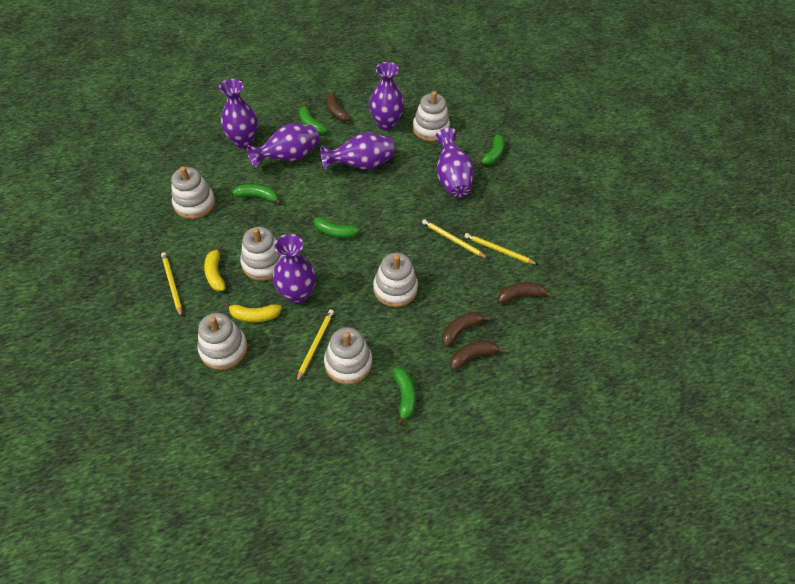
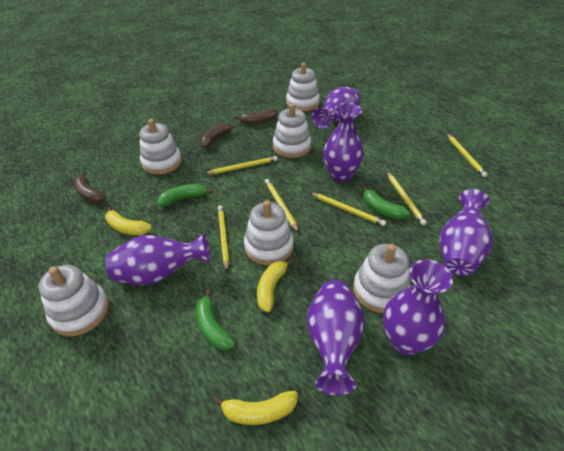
brown banana: [326,90,350,122] [442,312,490,347] [450,340,505,370] [498,282,553,303] = 4 -> [73,172,106,203] [201,123,237,148] [234,109,278,124] = 3
green banana: [233,184,281,205] [299,103,327,134] [311,214,360,238] [393,367,416,425] [477,135,505,165] = 5 -> [158,184,213,206] [196,290,235,350] [363,186,410,219] = 3
yellow banana: [204,245,226,291] [224,302,282,322] = 2 -> [105,207,152,235] [213,391,298,425] [257,259,294,312] = 3
yellow pencil: [161,252,182,317] [296,309,334,383] [422,219,488,259] [465,233,538,265] = 4 -> [204,156,278,174] [218,205,229,272] [265,179,299,233] [311,193,386,226] [387,172,427,225] [447,134,488,177] = 6

